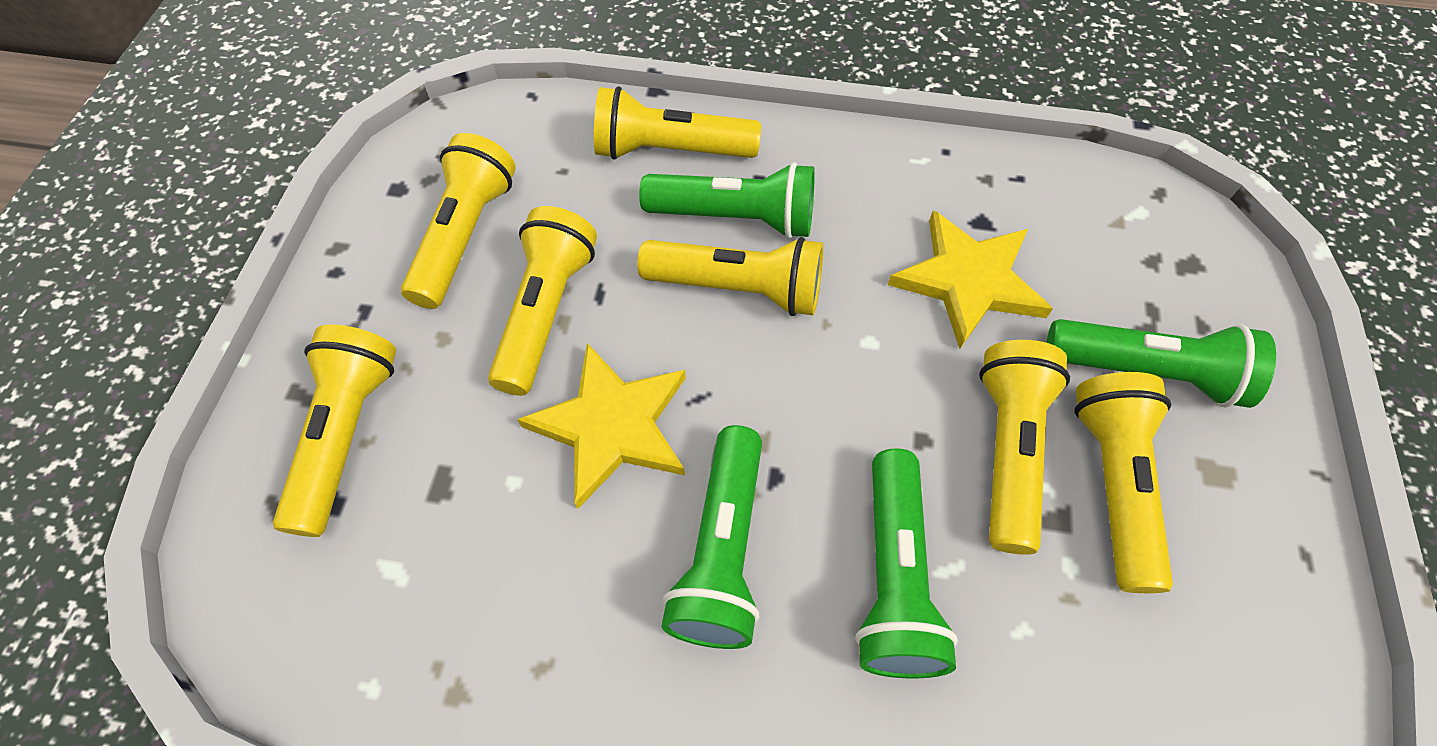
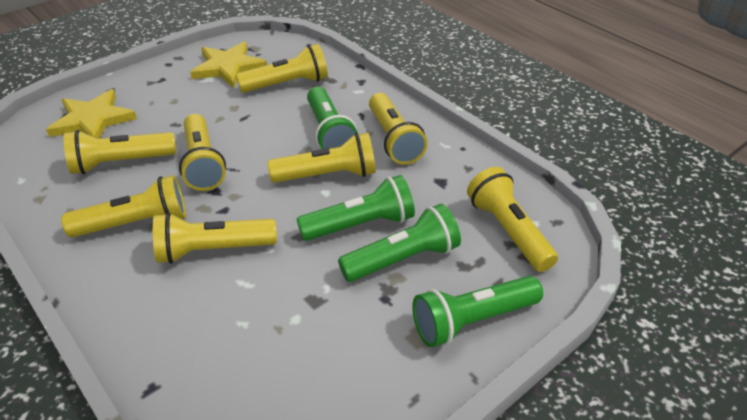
yellow flashlight: [273,324,396,537] [401,133,516,309] [488,206,597,396] [594,86,761,160] [637,237,823,316] [979,340,1070,555] [1074,372,1173,593] = 7 -> [61,175,186,237] [64,130,176,174] [153,212,277,264] [179,114,226,191] [236,44,328,93] [268,133,376,183] [369,93,428,165] [467,167,558,272] = 8

